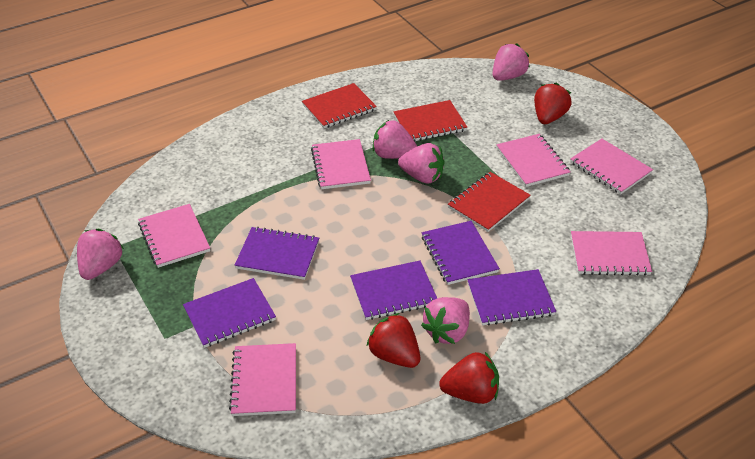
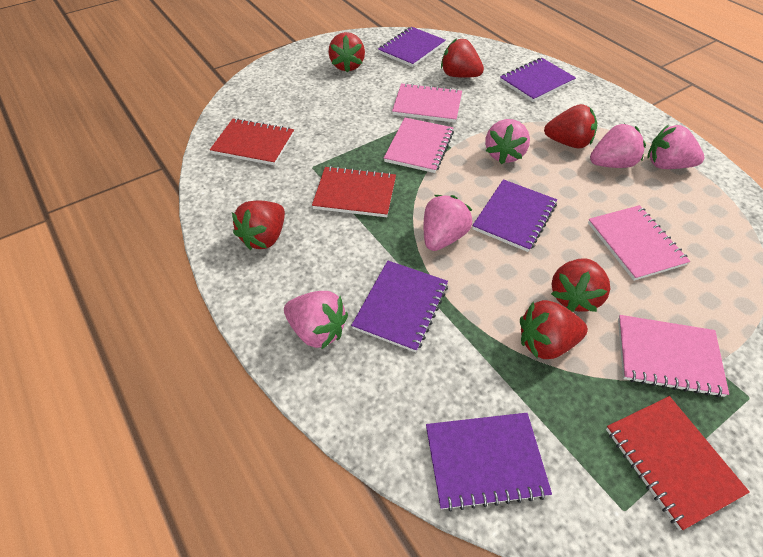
pink notebook: [138,204,210,268] [229,343,296,416] [311,139,371,189] [496,134,570,187] [570,139,653,194] [571,231,652,276] = 6 -> [384,118,454,173] [392,83,462,123] [588,205,690,281] [618,315,729,397] = 4
red strawberry: [367,313,420,368] [439,352,499,404] [534,83,572,124] = 3 -> [232,201,285,250] [328,32,365,73] [441,39,484,78] [520,300,588,359] [544,104,597,149] [551,258,610,312] = 6

